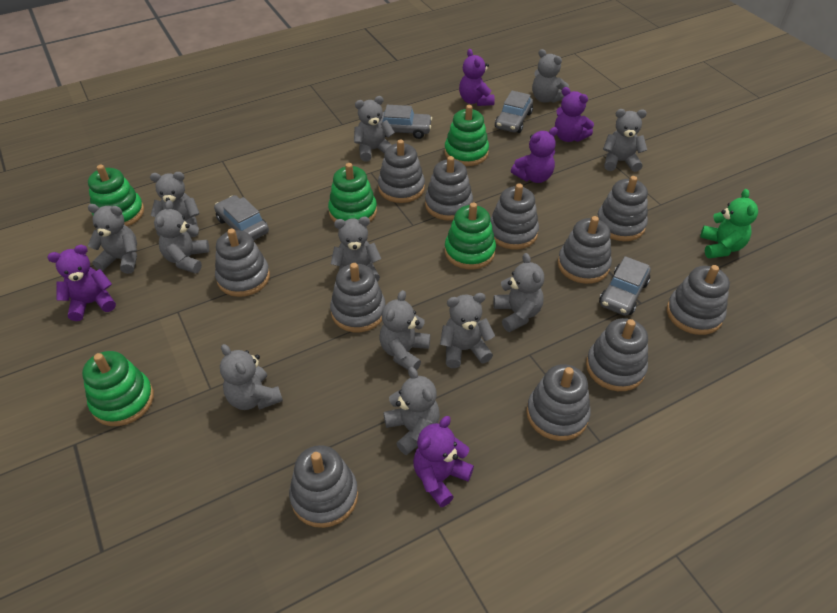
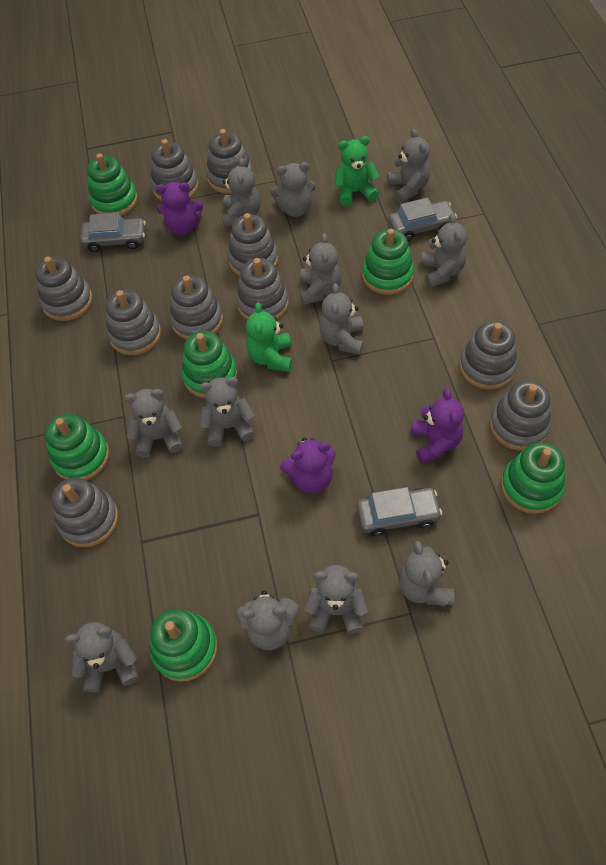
green stacking toy: [82,351,154,426] [88,165,144,227] [328,163,377,222] [444,105,489,166] [445,203,496,269] = 5 -> [45,413,109,480] [87,153,138,216] [149,609,217,682] [181,331,238,398] [362,228,414,295] [501,442,565,514] = 6
green teddy bear: [700,189,758,258] = 1 -> [246,302,292,372] [334,136,379,206] = 2
grey car: [214,195,269,240] [380,105,432,139] [495,91,533,133] [599,256,651,316] = 4 -> [80,212,146,252] [357,487,442,537] [388,197,457,241] = 3
grey stacking toy: [215,229,270,297] [289,445,358,528] [330,263,386,332] [378,139,425,203] [425,156,473,221] [490,184,539,249] [526,364,591,441] [558,216,612,284] [586,318,648,391] [597,176,648,241] [667,265,730,335] = 11 -> [35,256,93,321] [51,477,118,547] [105,289,161,355] [151,139,199,201] [170,275,223,340] [206,129,253,194] [228,213,278,276] [236,258,289,320] [459,321,517,390] [490,380,551,451] = 10
purple teddy bear: [48,245,116,321] [413,416,474,507] [459,49,495,106] [511,127,558,183] [555,87,594,142] = 5 -> [156,182,203,235] [280,437,336,494] [412,388,464,464] = 3

